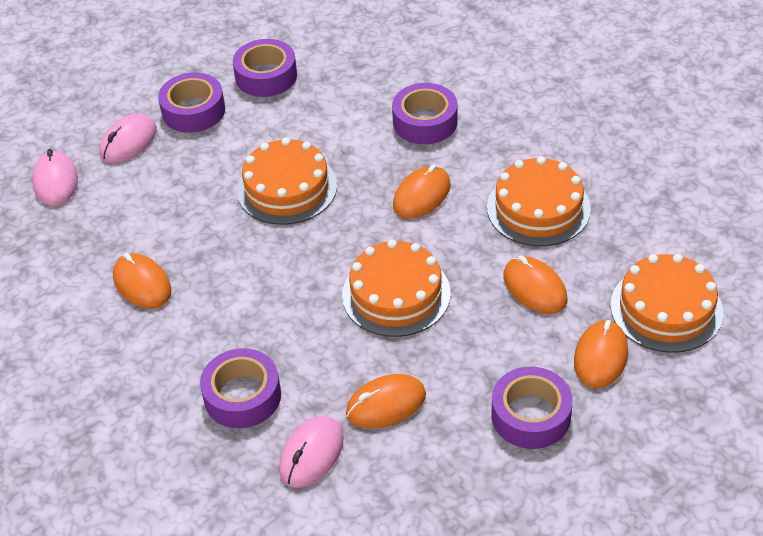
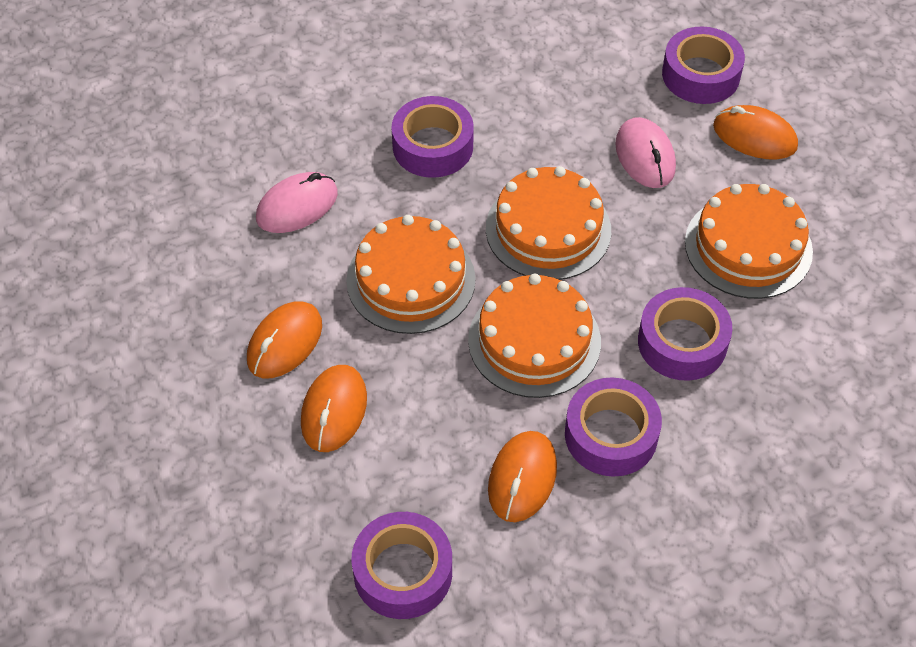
orange mouse: [113,253,171,309] [346,374,426,428] [393,164,451,219] [503,256,568,314] [574,320,628,389] = 5 -> [247,301,322,378] [301,365,367,452] [488,431,557,522] [713,105,798,160] = 4
pink mouse: [32,149,78,206] [99,114,157,163] [279,416,344,488] = 3 -> [256,172,338,233] [615,117,676,188] = 2

